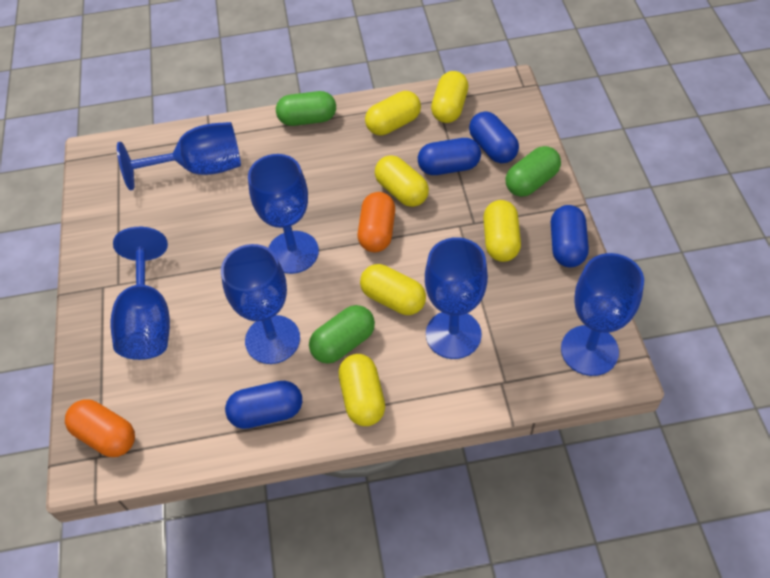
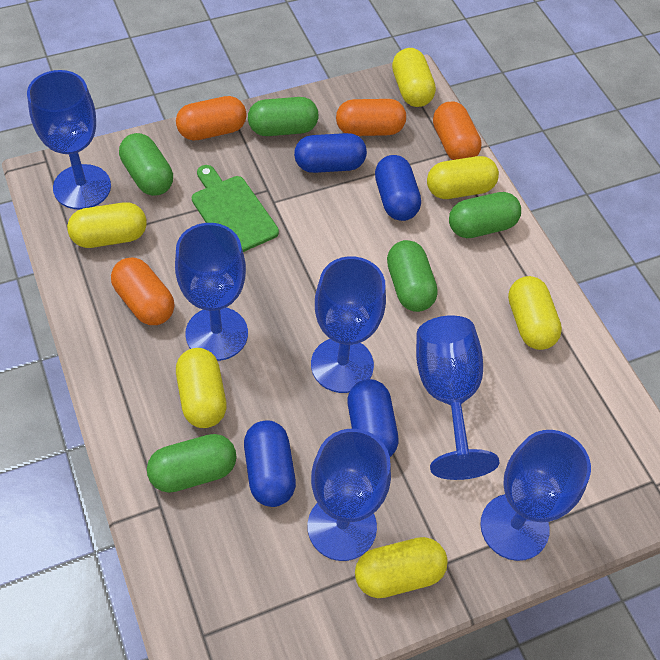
green capsule: [276,91,336,126] [309,305,375,364] [506,146,561,197] = 3 -> [119,133,173,196] [147,434,237,493] [248,97,318,136] [387,240,438,312] [449,192,521,238] = 5
green cutting board: none = 0 -> [192,165,279,252] = 1
orange capsule: [65,400,135,457] [358,192,395,252] = 2 -> [111,257,175,325] [176,96,247,140] [336,99,406,136] [433,101,482,160] = 4

